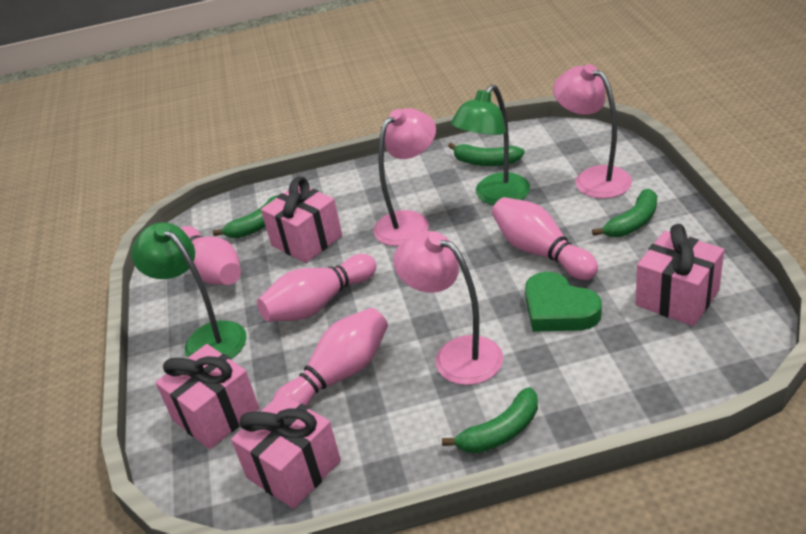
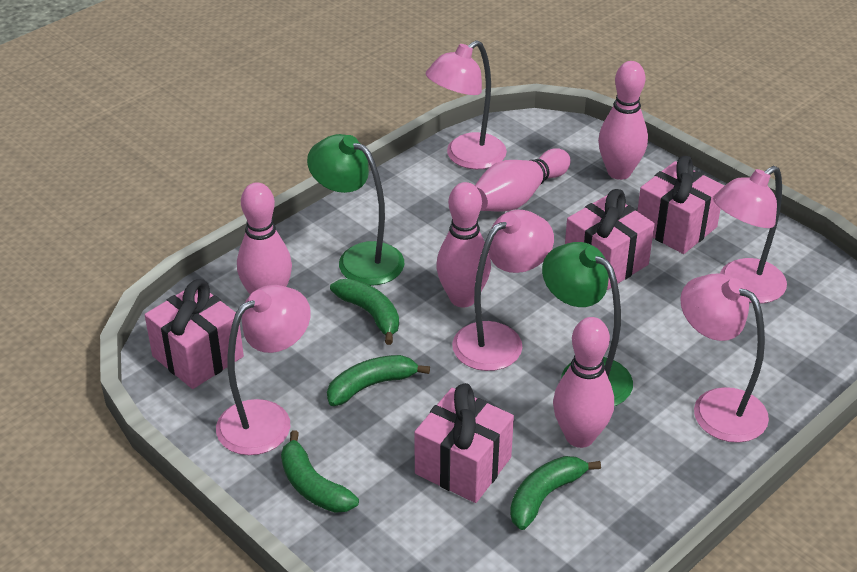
green heart: [525,272,602,332] = 1 -> none = 0
pink bowling pin: [181,226,241,285] [257,254,376,321] [273,308,388,406] [492,197,598,280] = 4 -> [237,182,292,295] [436,182,491,307] [475,148,571,212] [553,317,614,448] [598,61,648,180] = 5
pink lamp: [373,108,436,246] [393,231,503,385] [553,64,632,198] = 3 -> [216,285,311,455] [426,40,507,169] [452,210,554,371] [680,274,769,443] [713,166,787,303] = 5

